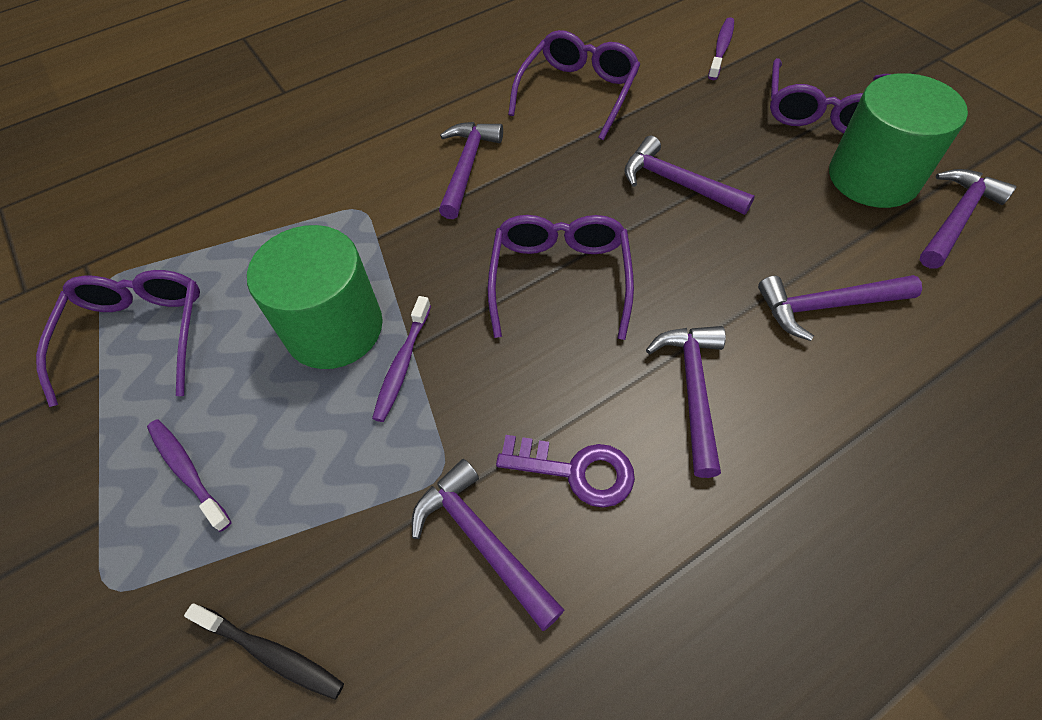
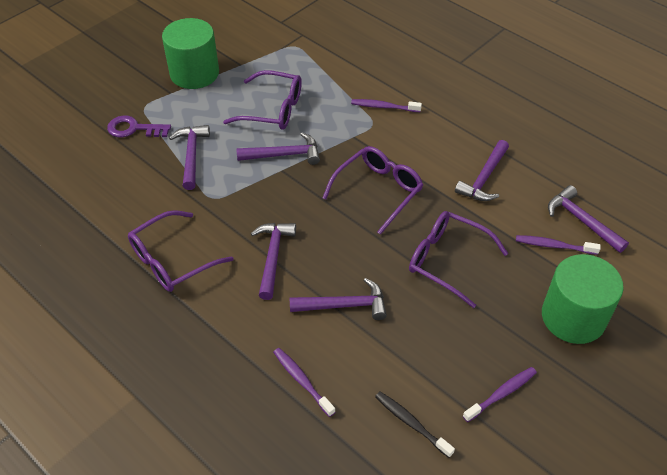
purple toothbrush: [147,419,232,532] [372,296,431,422] [708,17,734,80] = 3 -> [273,348,335,417] [351,99,422,112] [463,367,537,422] [516,235,601,255] = 4

